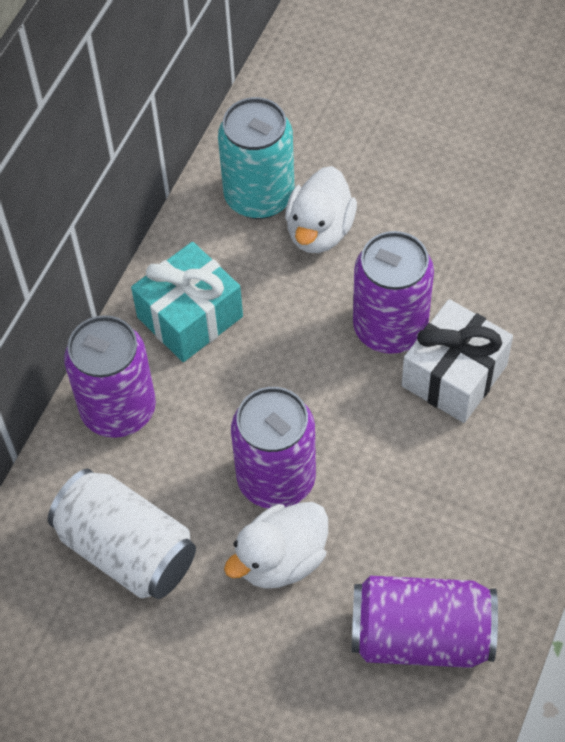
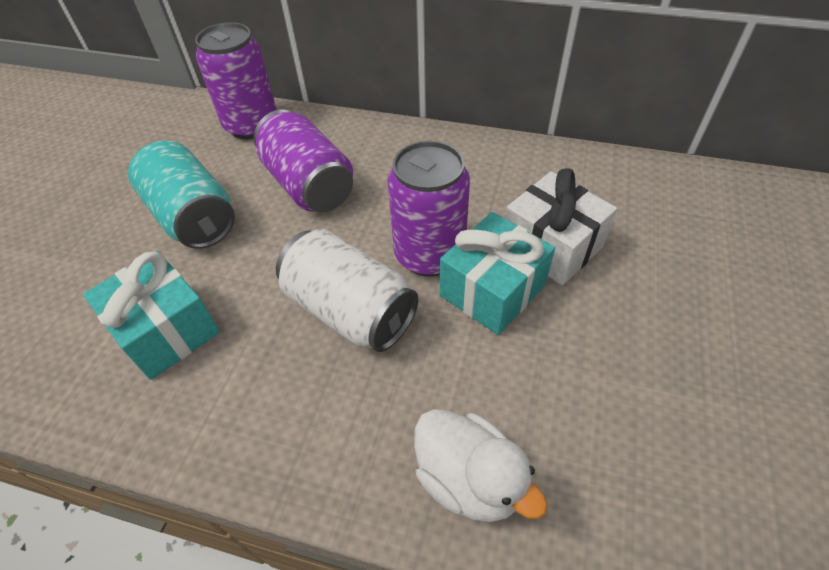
purple can: [64,315,156,438] [231,387,316,509] [351,576,498,668] [353,231,434,354] = 4 -> [195,22,277,139] [254,109,353,212] [387,141,470,277] = 3
turquoise gift: [131,242,243,362] = 1 -> [83,251,220,380] [440,212,555,335] = 2
white duck: [224,502,328,589] [285,166,357,253] = 2 -> [414,409,548,522] = 1

